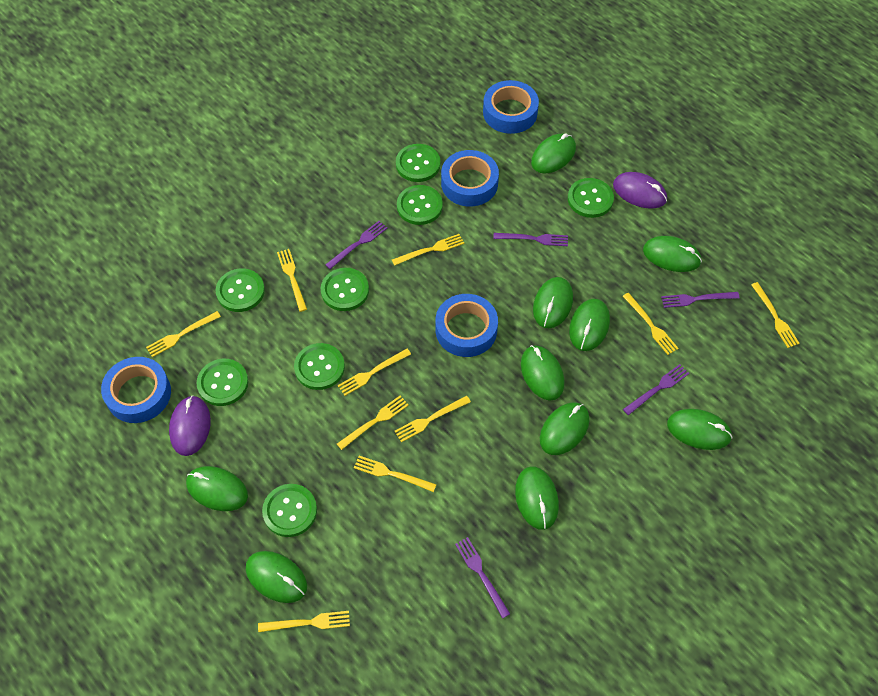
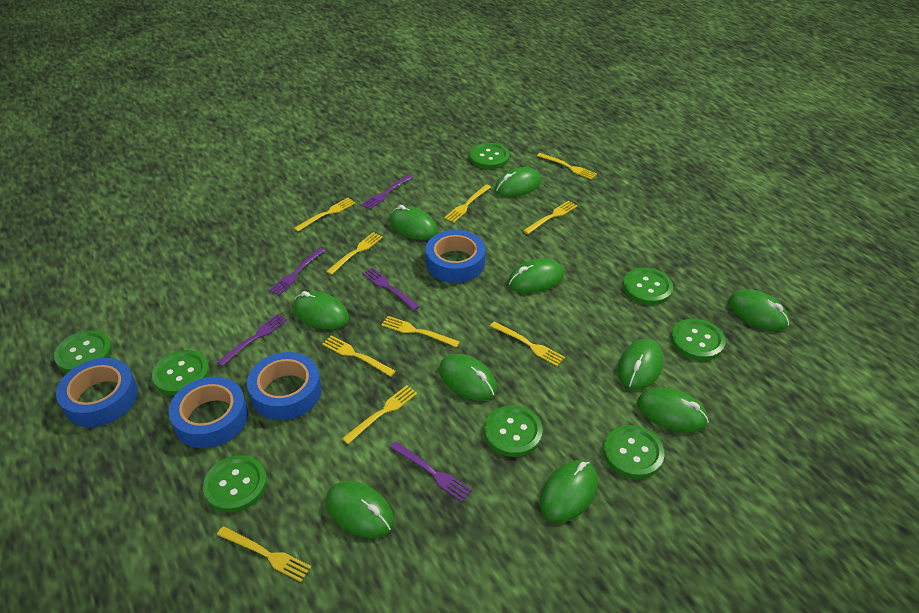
purple mouse: [169,395,211,456] [613,172,667,209] = 2 -> none = 0

